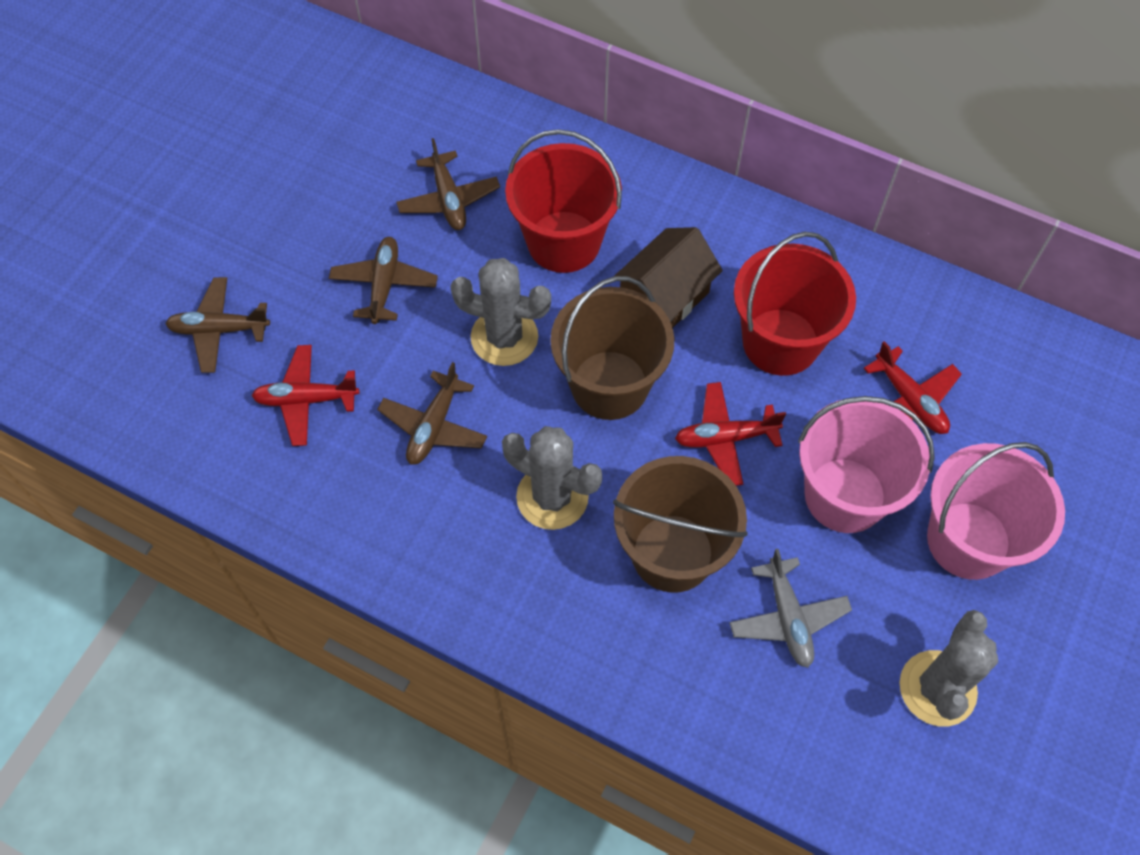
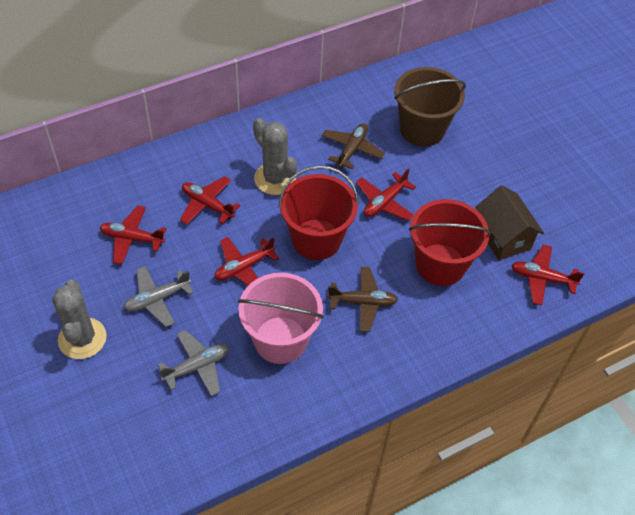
brown bucket: [550,276,674,420] [613,456,748,593] = 2 -> [394,67,466,147] = 1
brown plane: [165,277,270,373] [329,237,438,324] [377,362,487,465] [396,138,500,230] = 4 -> [322,123,385,169] [327,267,398,332] = 2
grey cactus: [450,258,551,366] [502,426,602,530] [899,610,998,727] = 3 -> [52,280,107,359] [253,118,297,195] = 2
grey plane: [729,549,852,668] = 1 -> [124,266,194,327] [158,330,229,396] = 2
pink bucket: [798,396,935,533] [927,442,1065,580] = 2 -> [238,273,324,364] = 1
red plane: [251,345,359,446] [675,382,786,486] [863,341,962,434] = 3 -> [100,205,166,264] [180,176,240,225] [214,237,279,286] [356,168,416,221] [511,244,585,305] = 5

